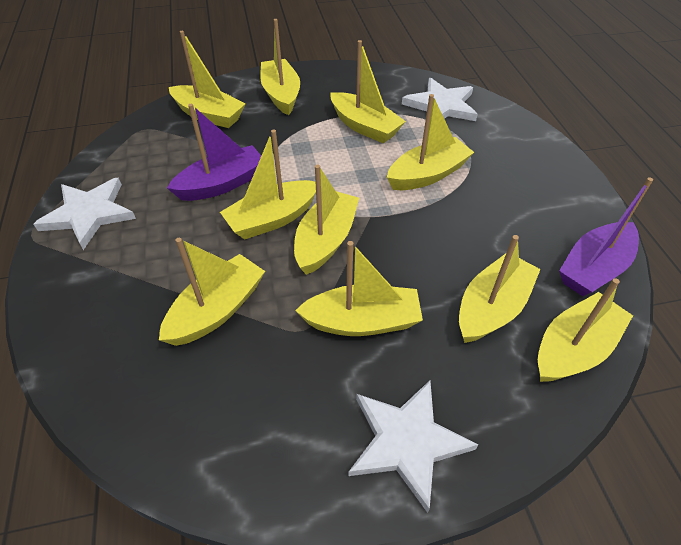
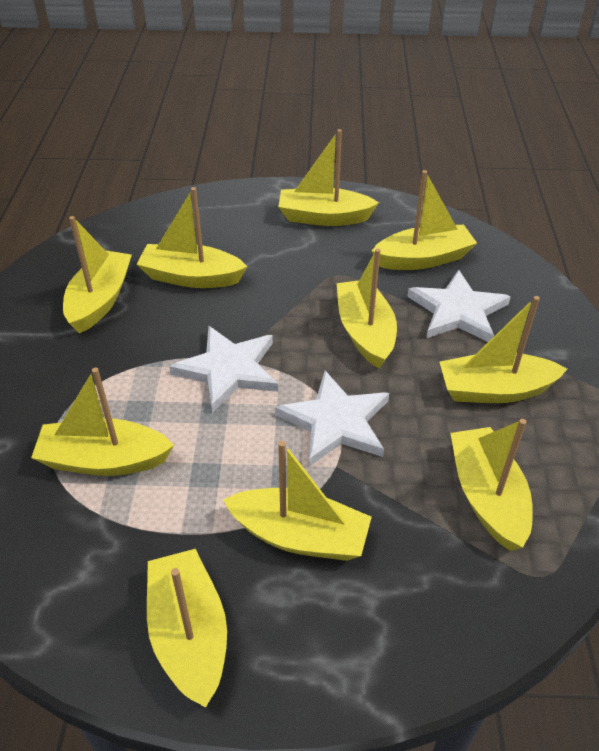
purple boat: [167,104,261,201] [559,177,653,296] = 2 -> none = 0

